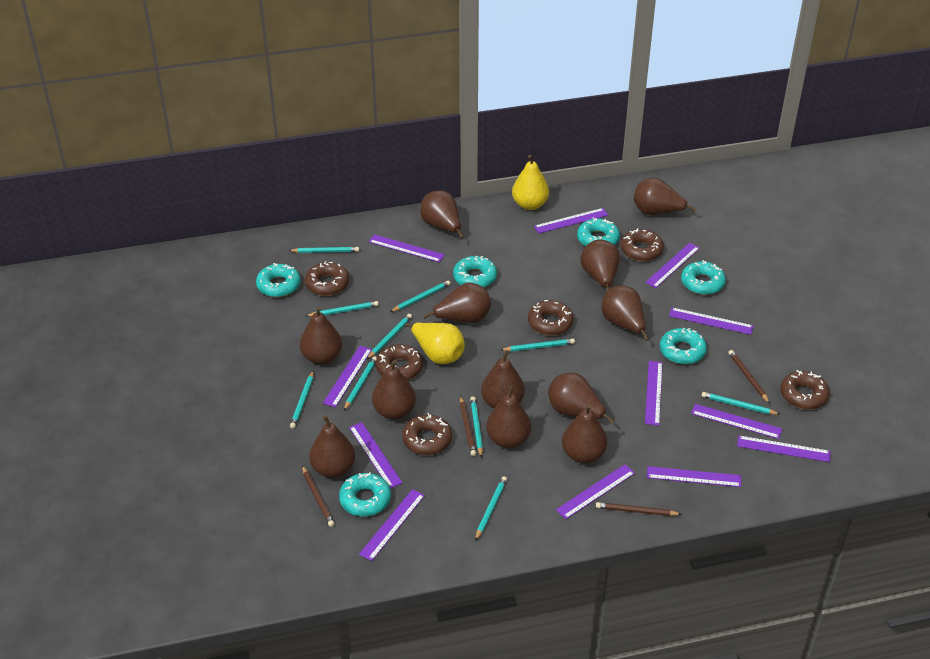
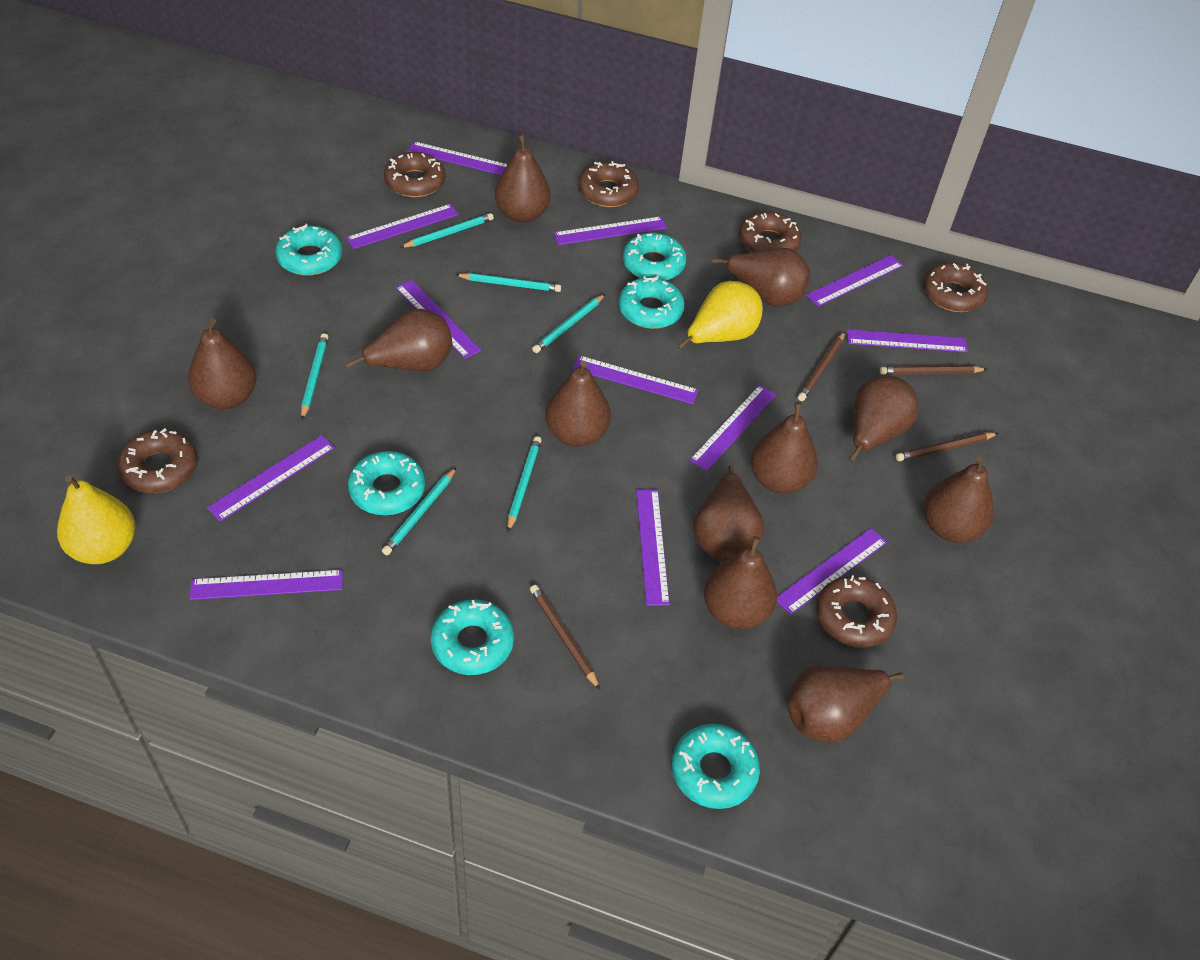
brown pear: [300,307,342,365] [309,416,355,478] [372,360,416,419] [420,190,464,238] [423,282,491,323] [481,350,525,409] [486,385,531,448] [548,373,614,424] [562,405,607,463] [580,240,620,290] [602,286,649,341] [634,178,697,215] = 12 -> [188,318,257,409] [346,309,452,371] [495,134,551,223] [545,361,611,447] [693,465,764,562] [704,536,777,629] [712,248,810,307] [750,402,818,494] [787,665,904,743] [849,376,919,462] [924,456,994,543] = 11
turquoise pencil: [288,247,359,253] [290,370,314,429] [306,301,379,317] [344,356,377,410] [367,314,412,359] [390,280,451,312] [470,397,483,458] [475,476,507,541] [501,339,575,351] [701,392,780,415] = 10 -> [301,333,328,420] [382,467,457,555] [400,213,494,248] [455,273,561,292] [507,436,542,532] [532,294,605,353] = 6

